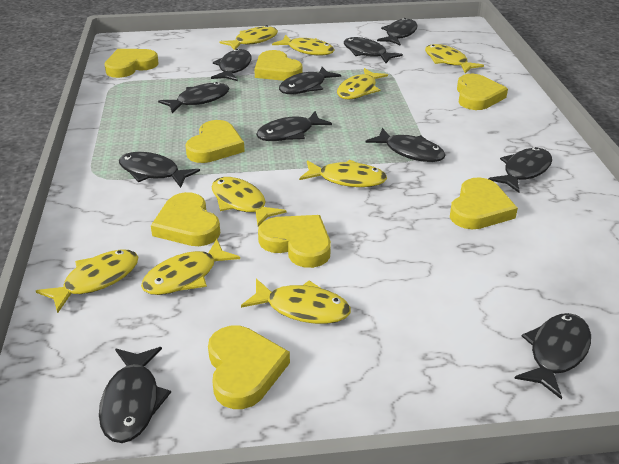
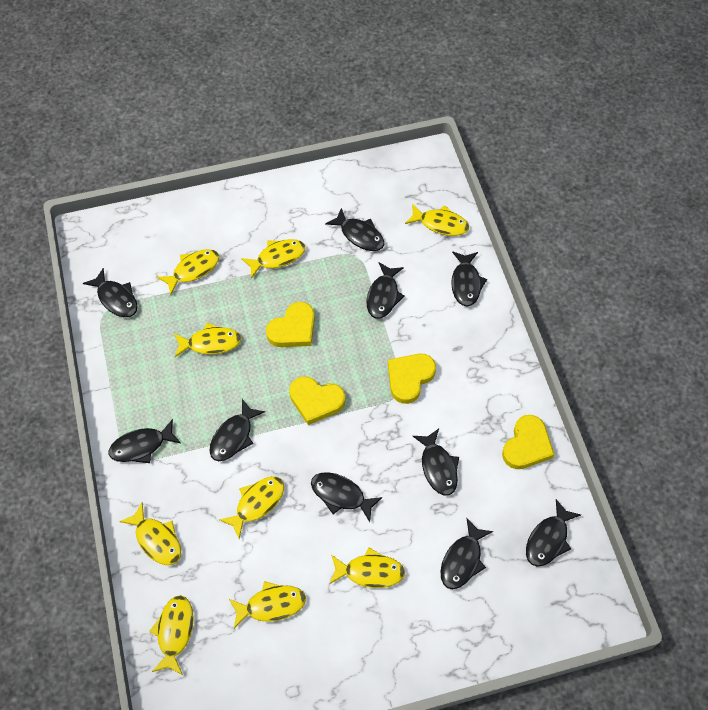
black fish: [99,347,171,443] [119,152,200,188] [158,82,230,113] [211,49,252,81] [256,111,332,141] [279,67,341,94] [344,37,403,63] [365,128,446,162] [377,18,418,46] [488,147,552,193] [514,313,591,400] = 11 -> [83,268,138,317] [109,419,181,463] [210,399,265,461] [311,472,383,522] [325,208,384,251] [366,262,405,319] [413,429,459,496] [441,518,493,589] [451,251,487,306] [526,499,581,566] = 10
yellow heart: [104,49,159,78] [151,192,220,246] [185,120,245,163] [208,326,290,409] [254,50,302,81] [258,215,331,268] [450,177,518,229] [457,74,508,110] = 8 -> [266,302,315,347] [289,376,345,425] [388,354,436,404] [502,415,555,469] = 4

